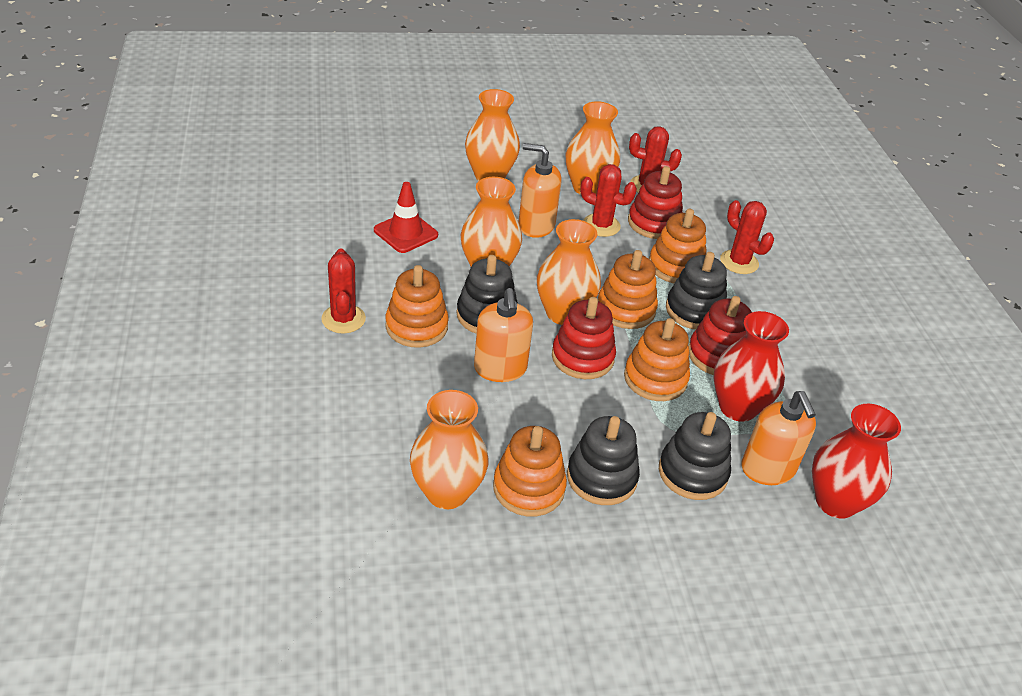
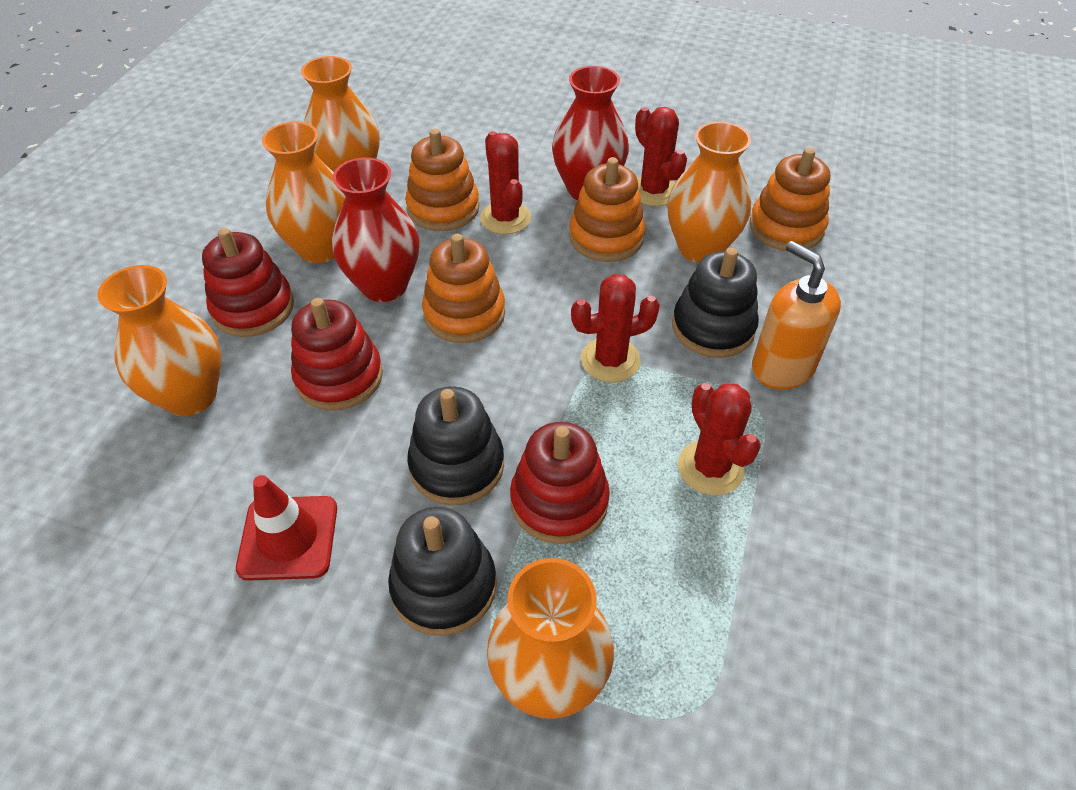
black stacking toy: [457,255,518,334] [567,416,640,505] [659,412,731,500] [666,252,727,330] = 4 -> [388,507,497,636] [407,386,504,506] [672,248,759,358] = 3
orange soap dispenser: [474,288,533,382] [519,143,562,238] [741,391,816,485] = 3 -> [752,241,841,390] = 1
orange stacking toy: [385,265,449,348] [493,426,567,517] [598,250,658,329] [624,318,690,401] [649,209,706,283] = 5 -> [405,129,480,231] [422,234,505,343] [569,157,645,262] [749,148,830,251] = 4

